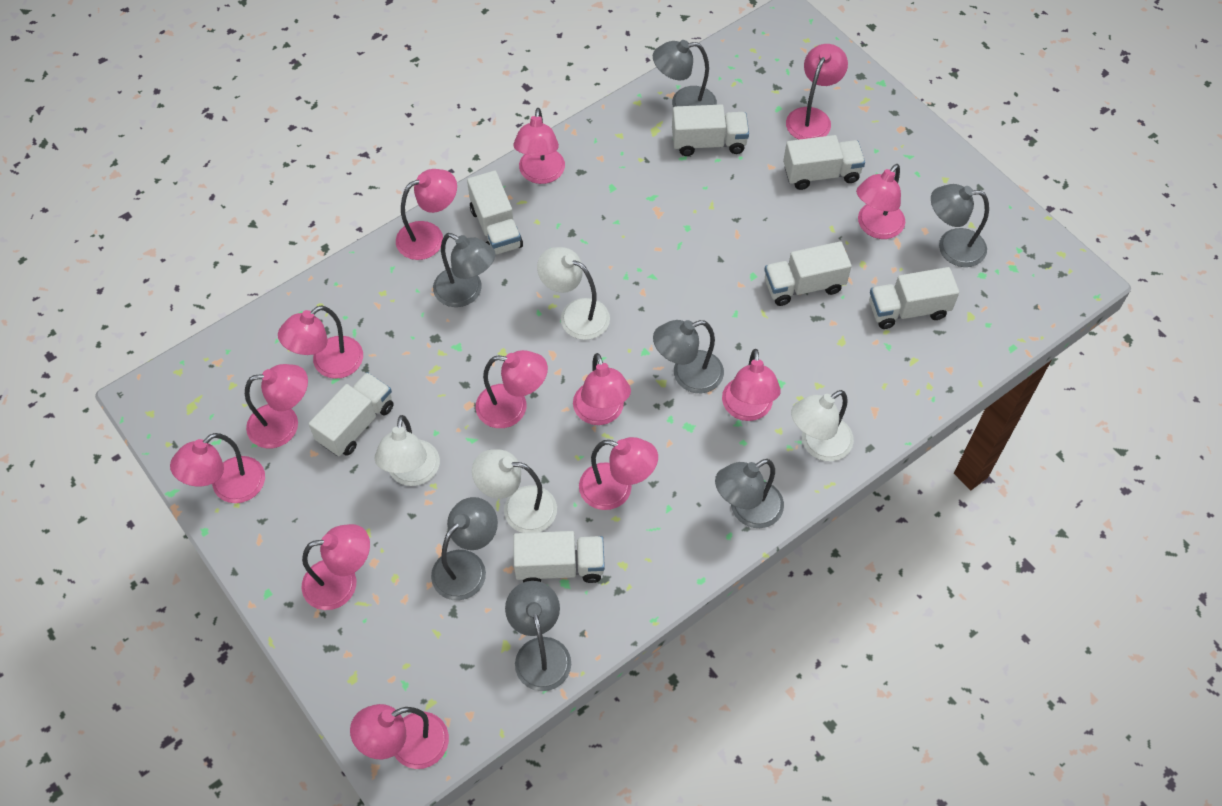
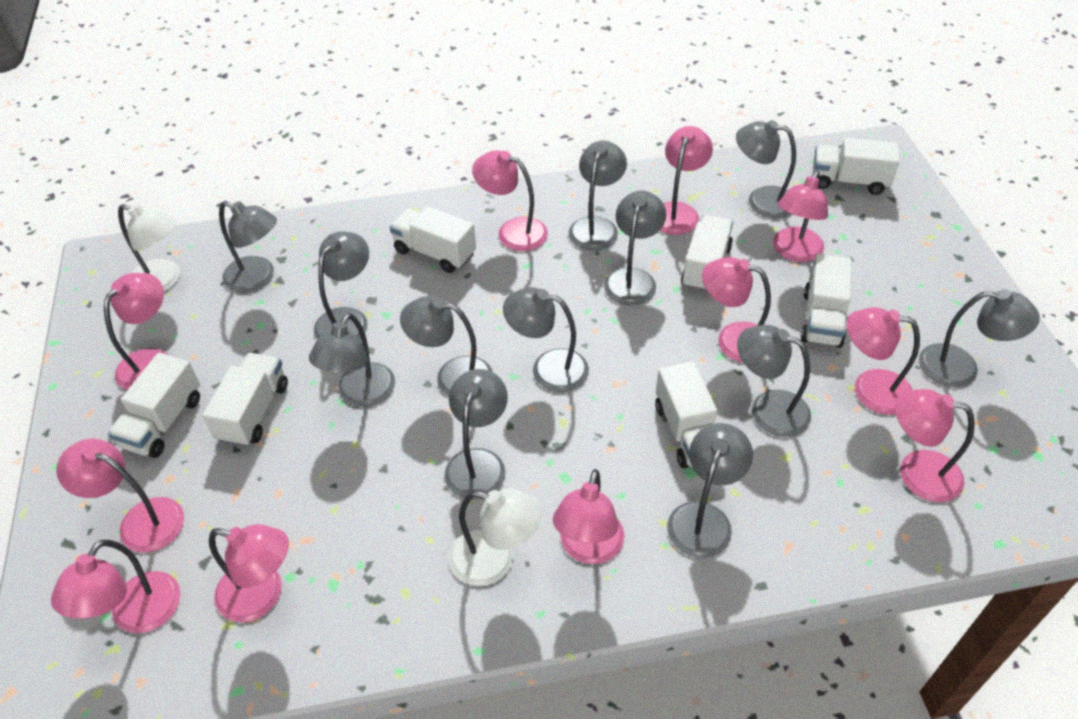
grey lamp: [431,497,498,600] [433,233,496,307] [505,581,571,691] [653,40,717,107] [653,320,724,393] [715,459,784,528] [931,184,989,267] = 7 -> [219,201,277,293] [309,313,395,407] [314,231,369,339] [400,296,493,396] [445,369,508,500] [503,287,589,392] [568,140,627,251] [604,190,666,305] [667,423,753,558] [736,120,796,218] [737,325,811,437] [919,289,1040,387] = 12
pink lamp: [170,433,265,503] [245,364,308,448] [278,305,363,379] [302,524,370,610] [350,704,449,769] [396,169,457,260] [476,350,548,428] [513,108,565,184] [573,353,631,425] [579,437,658,510] [722,349,781,421] [786,44,848,140] [856,164,905,239] = 13 -> [51,540,180,633] [56,439,184,553] [104,273,168,390] [209,524,289,622] [472,150,548,251] [553,469,624,564] [660,126,713,235] [702,257,771,363] [773,171,828,262] [846,307,920,415] [895,389,975,502] = 11
white lamp: [374,415,440,486] [472,449,557,533] [537,247,610,340] [791,390,854,461] = 4 -> [118,204,180,292] [449,489,542,586] = 2

